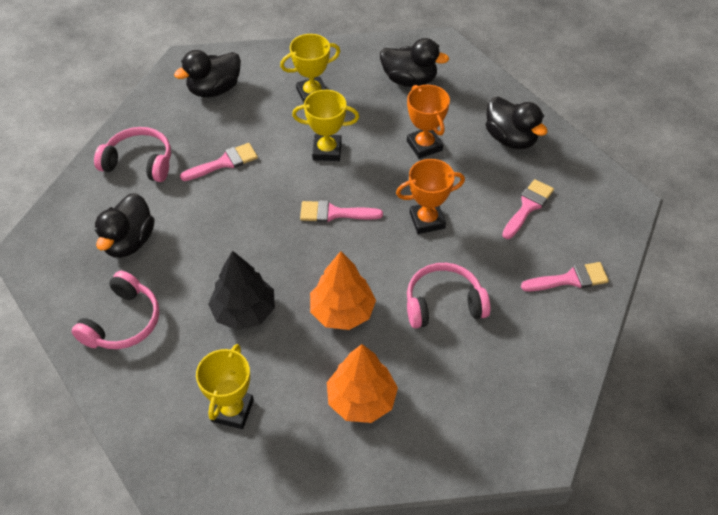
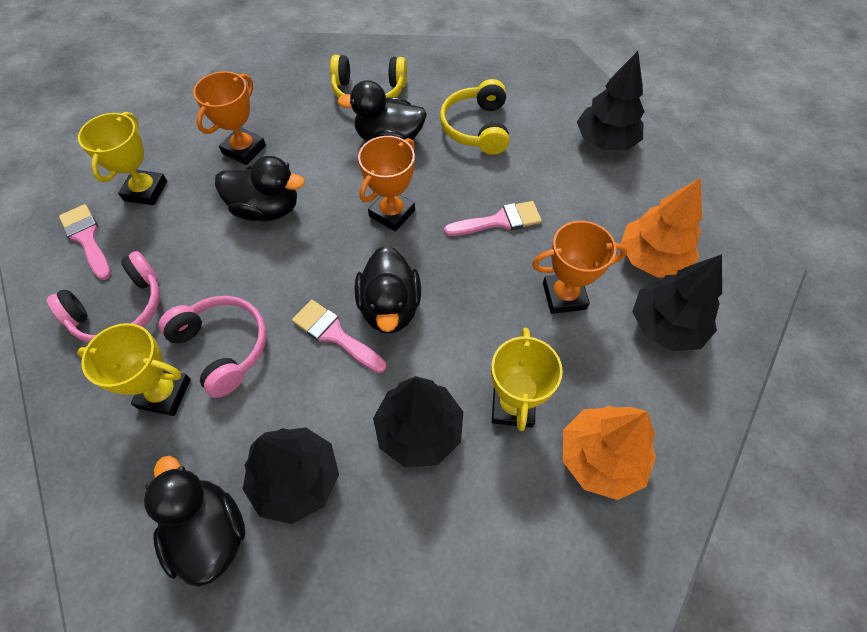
black tree: [208,250,275,330] = 1 -> [243,427,339,524] [373,376,463,468] [577,51,645,150] [632,254,722,351] = 4
orange trophy: [396,159,465,234] [407,85,450,159] = 2 -> [193,71,266,165] [358,136,415,232] [532,221,627,314] = 3
pink brush: [180,143,258,181] [300,200,383,222] [502,179,554,239] [521,262,609,291] = 4 -> [59,204,111,280] [292,300,386,373] [444,201,542,236] = 3
pink headphones: [72,271,159,349] [94,127,171,182] [407,263,490,329] = 3 -> [47,251,160,343] [159,296,267,398] = 2
yellow headphones: none = 0 -> [330,55,407,99] [440,79,509,155] = 2

